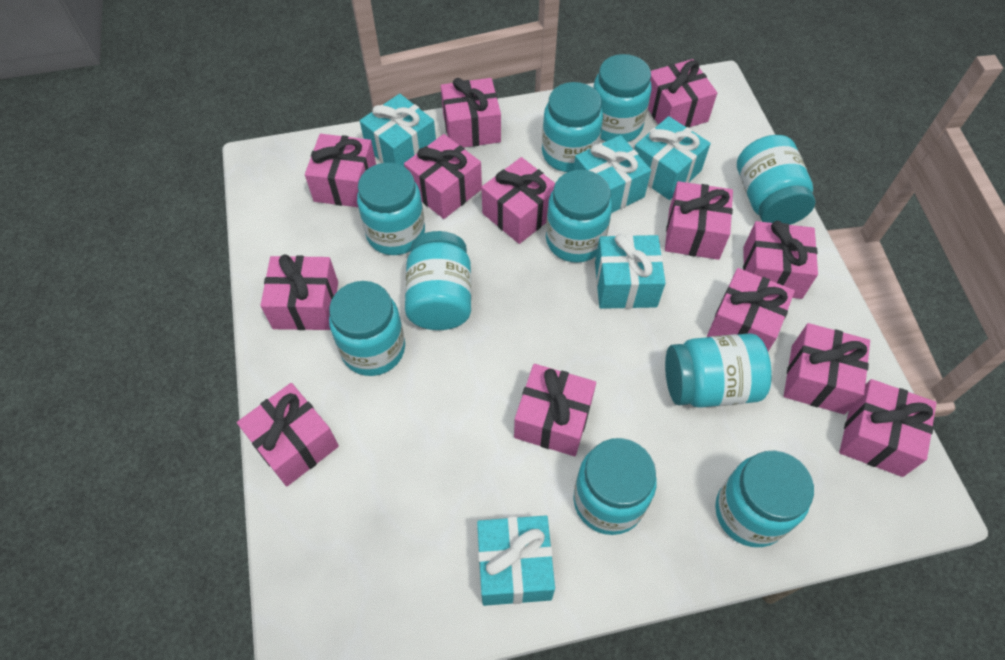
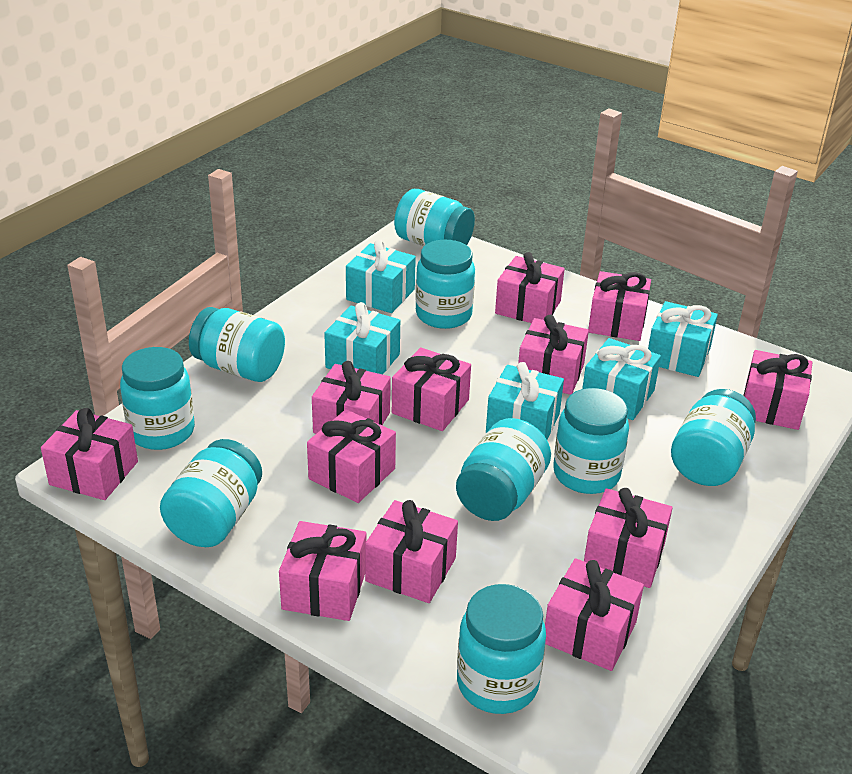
pink gift: [237,383,339,486] [260,255,338,330] [305,134,376,207] [404,134,482,219] [441,78,501,148] [481,157,555,244] [514,364,596,456] [648,59,717,128] [665,181,733,260] [707,268,795,351] [743,221,818,299] [784,323,870,414] [839,379,936,477] = 13 -> [41,408,138,500] [279,521,367,621] [307,409,396,503] [312,361,391,434] [365,500,458,603] [392,347,471,431] [495,252,565,323] [518,314,589,395] [545,558,644,671] [584,488,673,588] [588,271,651,341] [743,350,812,430] = 12
turquoise jar: [329,281,405,376] [357,163,425,255] [405,231,471,330] [542,82,603,172] [546,170,612,263] [573,438,657,535] [593,54,652,142] [665,333,772,408] [715,450,814,547] [737,135,815,225] = 10 -> [120,347,195,450] [160,439,262,547] [189,307,285,382] [394,189,475,246] [415,240,475,329] [456,418,551,521] [457,584,546,714] [553,388,629,494] [671,389,756,486] = 9

